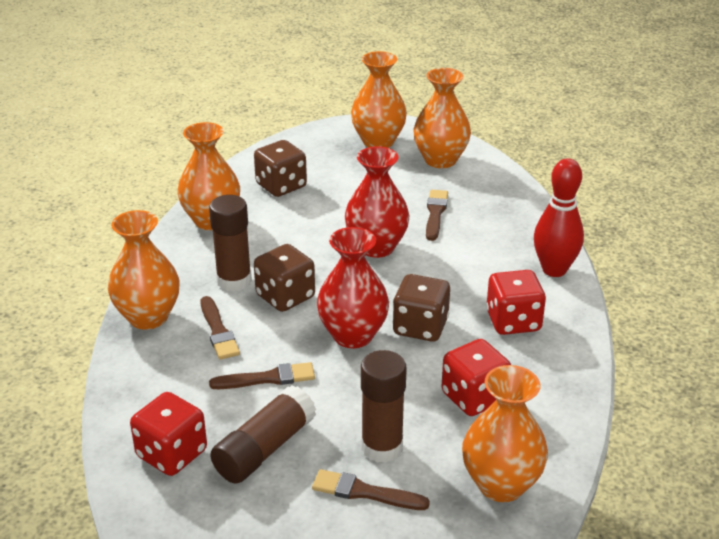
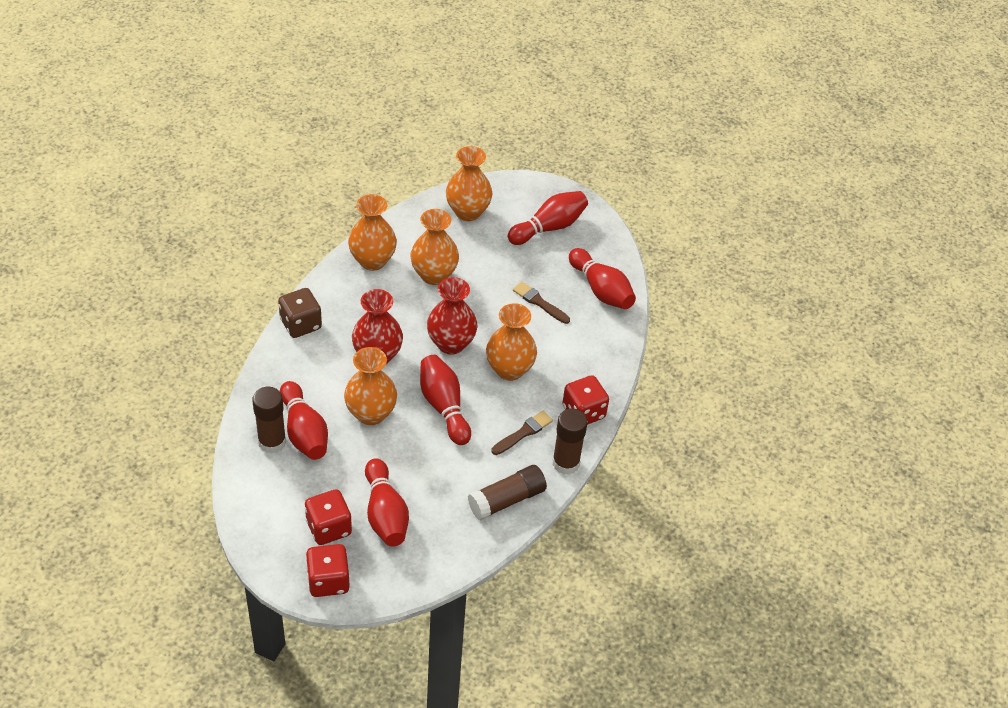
brown brush: [200,296,240,360] [209,362,315,389] [312,469,430,510] [426,190,448,241] = 4 -> [492,411,553,455] [513,282,570,324] = 2
brown dice: [254,140,307,197] [254,244,315,312] [393,274,450,342] = 3 -> [278,288,322,338] = 1
red bowling pin: [534,158,584,277] = 1 -> [280,381,328,460] [365,458,409,546] [420,355,471,445] [508,191,588,245] [569,248,636,309] = 5

